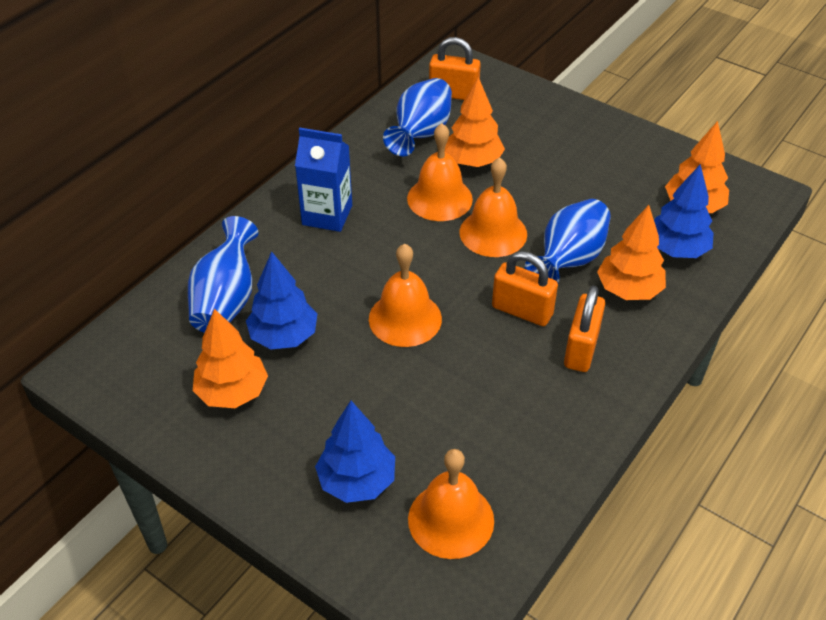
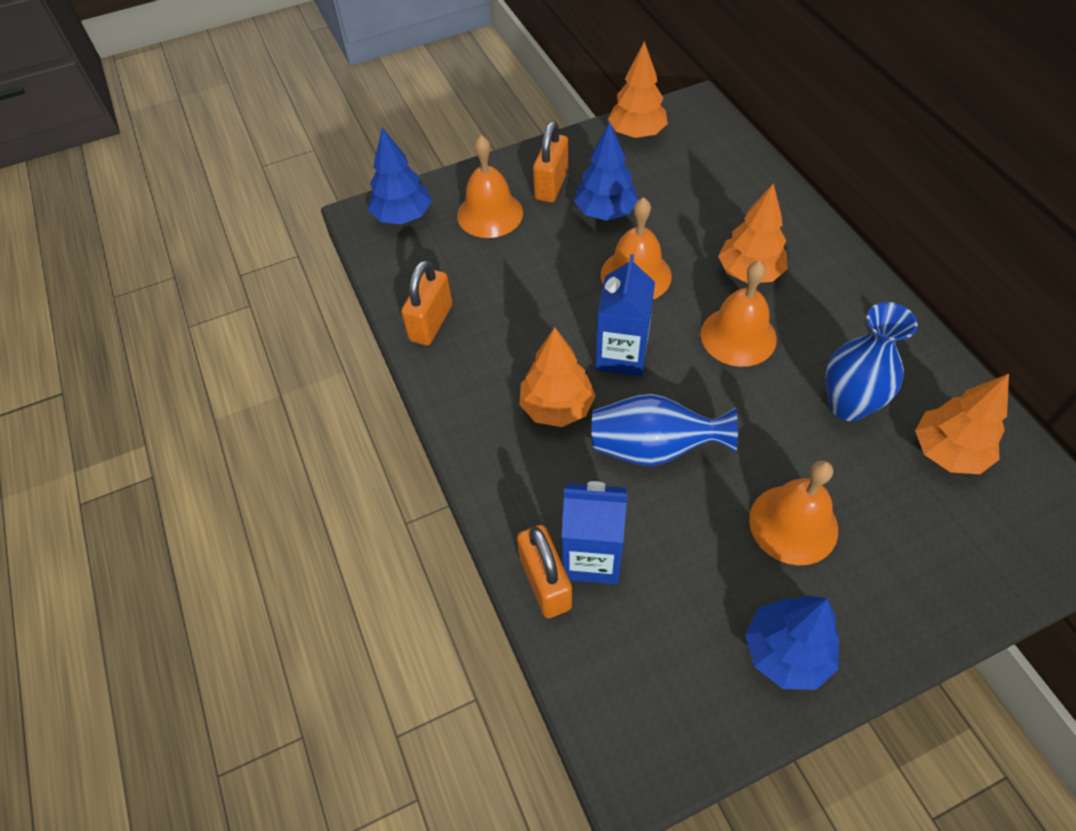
blue carton: [295,128,352,232] = 1 -> [562,481,627,584] [595,254,655,377] = 2
blue vase: [188,216,259,333] [383,78,452,156] [525,199,611,283] = 3 -> [592,394,738,466] [826,302,918,421] = 2

